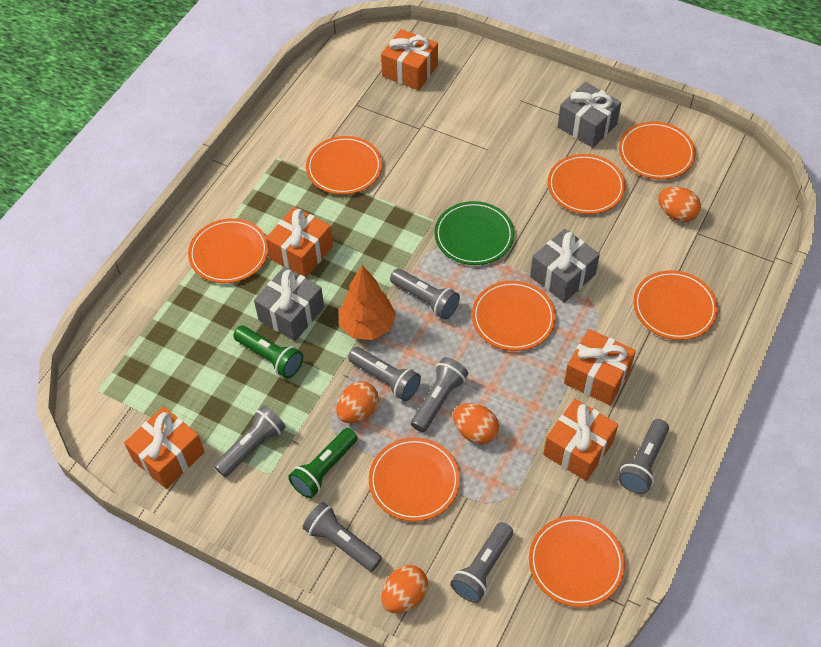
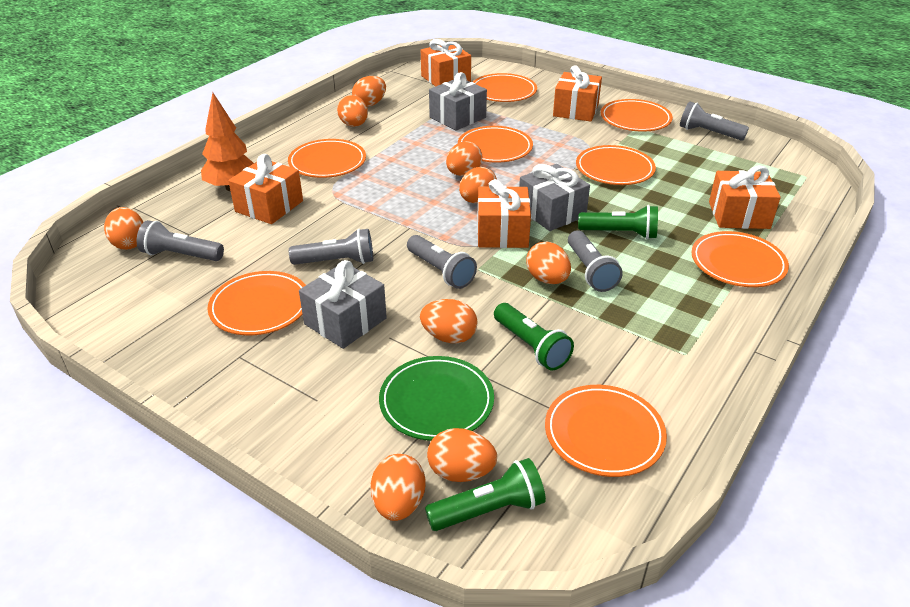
green flashlight: [233,326,303,379] [288,428,358,498] = 2 -> [425,458,546,531] [494,303,574,371] [578,205,658,239] = 3
grey flashlight: [214,405,286,477] [303,502,382,572] [348,347,421,401] [390,268,460,319] [411,357,468,432] [451,522,513,603] [618,419,669,494] = 7 -> [137,220,224,261] [289,228,373,265] [407,235,477,289] [568,230,623,292] [680,101,749,141] = 5
orange egg: [336,381,379,423] [382,565,428,613] [453,403,499,444] [658,187,701,222] = 4 -> [104,207,143,250] [337,95,368,127] [352,76,386,107] [371,454,426,521] [420,299,478,343] [427,428,497,482] [446,141,483,176] [459,167,497,203] [526,241,571,284] = 9

